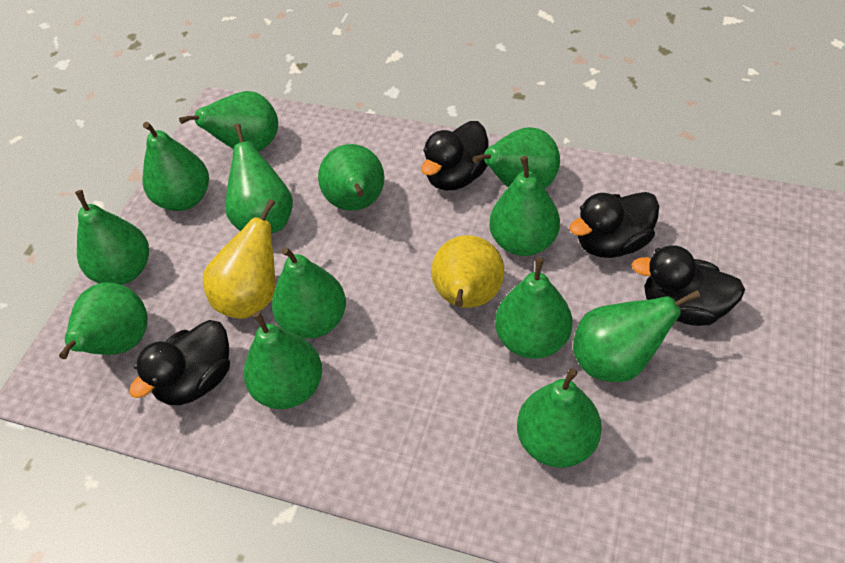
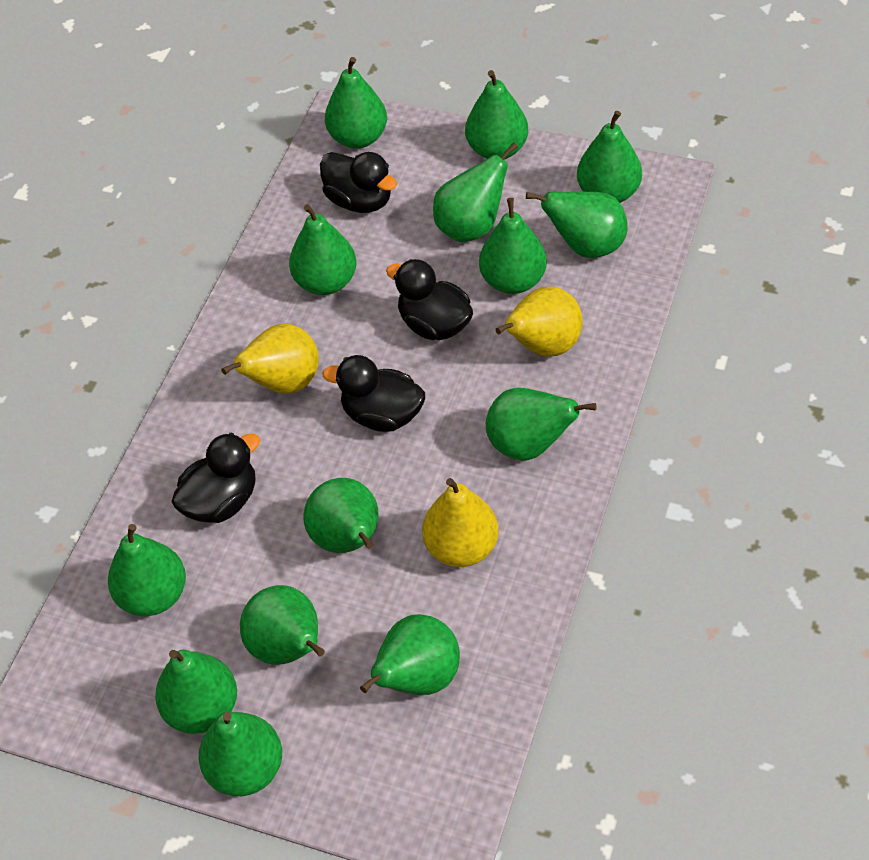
green pear: [59,282,147,359] [75,190,149,285] [142,122,209,211] [179,91,278,152] [225,124,293,233] [244,311,322,409] [272,247,346,339] [318,144,384,211] [473,127,560,189] [489,156,560,256] [495,257,573,359] [517,368,602,468] [573,290,701,382] = 13 -> [108,524,186,616] [155,650,237,734] [198,712,282,796] [240,585,325,665] [289,204,356,295] [303,478,379,553] [325,57,387,149] [360,614,460,695] [433,142,518,242] [465,70,528,159] [479,198,547,294] [486,388,597,461] [526,191,628,258] [577,111,642,203] = 14
yellow pear: [203,199,275,319] [431,235,504,308] = 2 -> [221,323,319,394] [422,478,499,567] [495,286,583,357] = 3

